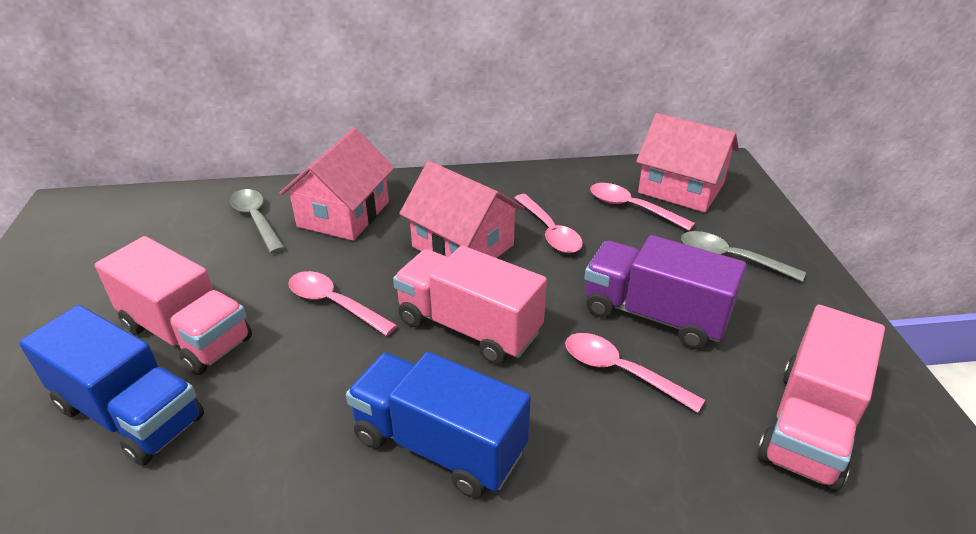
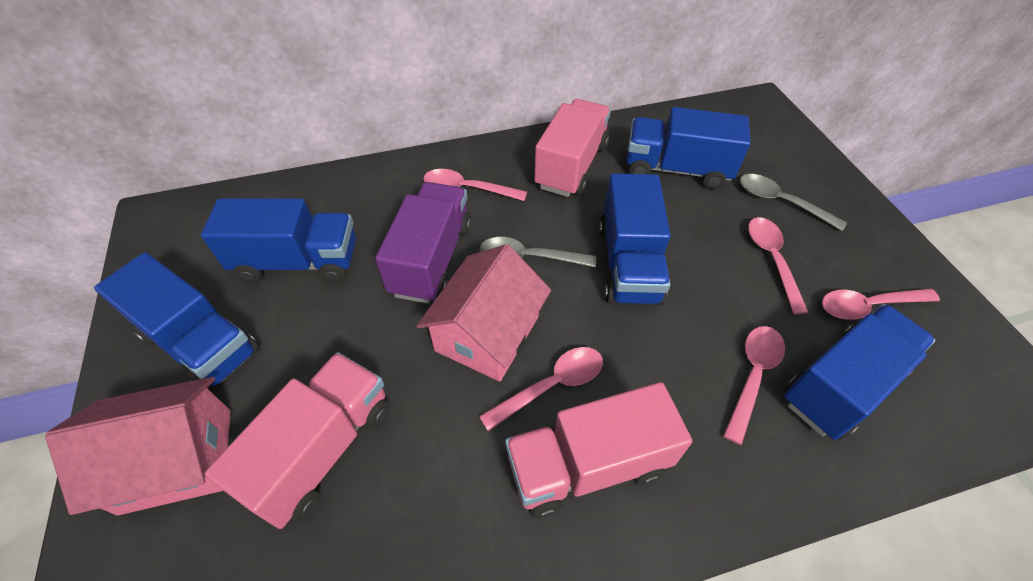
blue truck: [19,305,204,466] [346,352,531,498] = 2 -> [94,252,260,392] [201,198,356,282] [599,173,671,305] [626,107,751,189] [784,304,935,440] = 5
pink house: [279,128,395,241] [399,161,524,258] [636,113,739,213] = 3 -> [45,377,231,515] [416,244,551,382] = 2
pink spoon: [288,271,397,336] [515,194,583,253] [565,333,705,413] [590,183,695,231] = 4 -> [423,169,527,201] [479,347,603,431] [723,326,785,445] [748,217,808,314] [822,289,940,320] = 5

